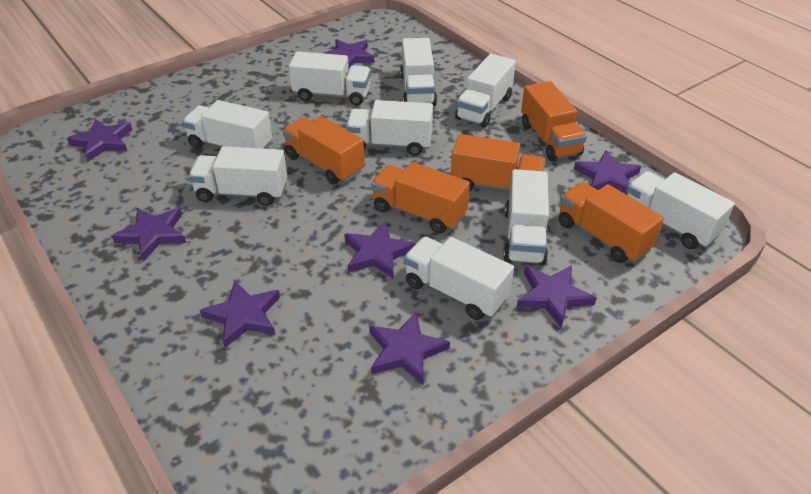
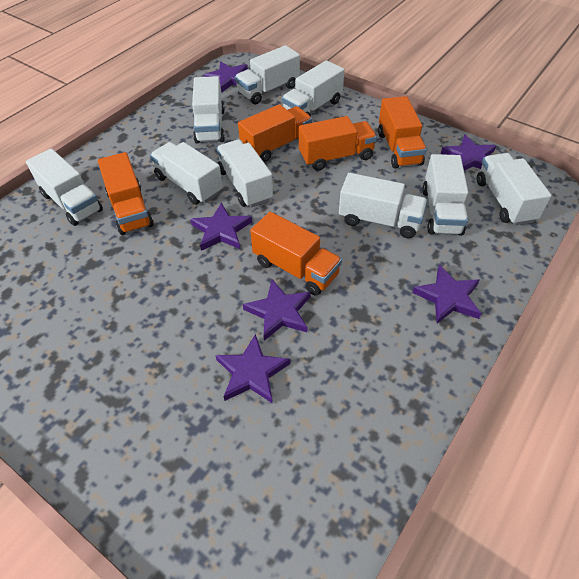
purple star: [67,119,132,162] [112,208,186,261] [200,280,280,348] [323,39,374,68] [344,222,416,279] [369,312,450,384] [516,265,596,327] [574,150,641,195] = 8 -> [190,202,252,251] [204,62,248,93] [215,334,290,404] [243,279,311,341] [412,265,482,324] [441,134,496,171] = 6

